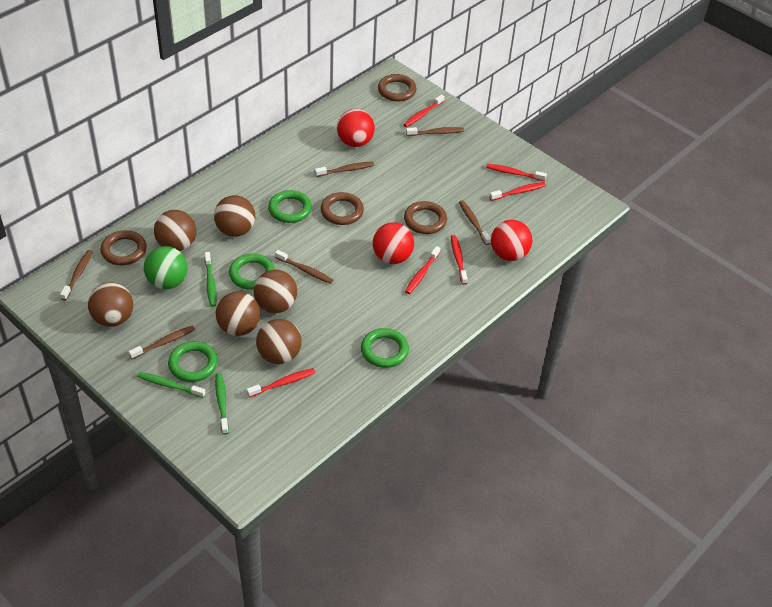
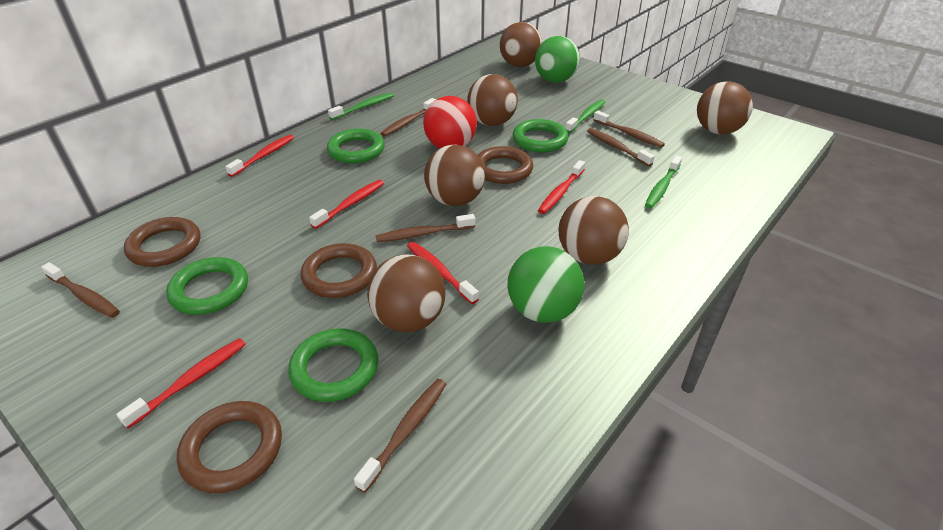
green ball: [144,246,187,289] = 1 -> [507,246,584,323] [535,36,580,83] = 2
red ball: [337,109,375,147] [373,223,414,264] [491,220,532,261] = 3 -> [423,96,477,148] = 1
red toothbrush: [247,368,315,398] [403,94,445,127] [405,246,440,294] [451,235,468,285] [486,164,547,181] [489,182,546,201] = 6 -> [116,338,246,428] [225,134,294,177] [309,180,384,229] [407,242,479,304] [538,160,585,214] = 5

